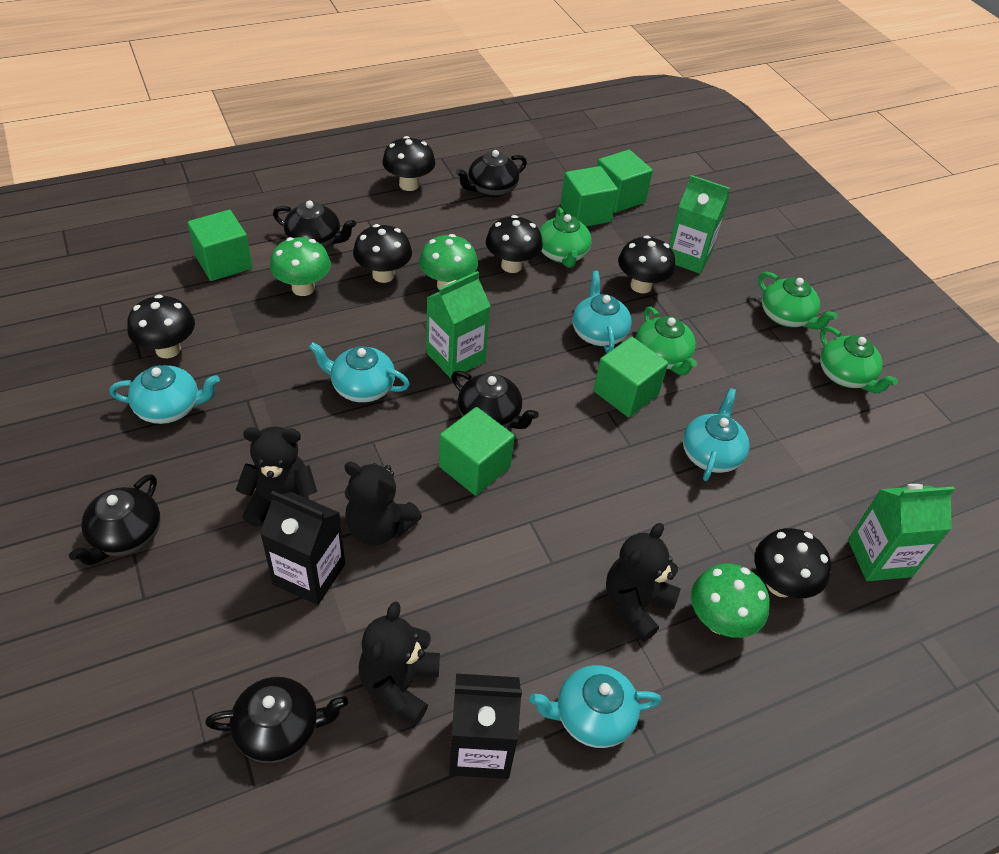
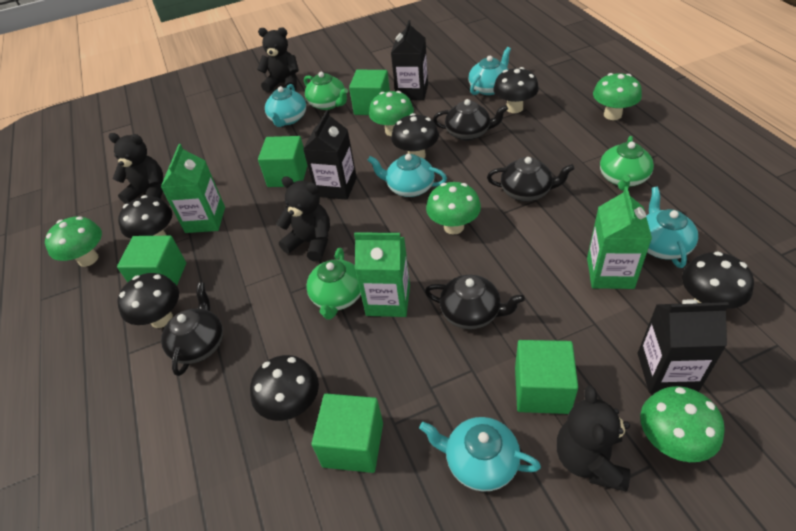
black carton: [260,491,345,605] [449,673,522,779] = 2 -> [303,110,357,200] [391,20,428,100] [638,300,729,394] = 3
black teapot: [69,474,161,566] [205,677,348,763] [273,201,356,248] [451,371,539,429] [456,150,527,197] = 5 -> [161,283,223,376] [425,275,525,329] [433,99,508,141] [487,157,575,202] = 4
green mushroom: [270,237,331,296] [419,234,478,290] [691,564,770,638] = 3 -> [45,216,102,267] [369,91,414,136] [426,182,481,235] [593,73,642,120] [640,386,725,462] = 5
green teapot: [539,207,592,268] [635,307,697,375] [758,272,838,330] [820,326,898,393] = 4 -> [304,72,348,110] [306,248,361,320] [600,136,654,191] = 3

